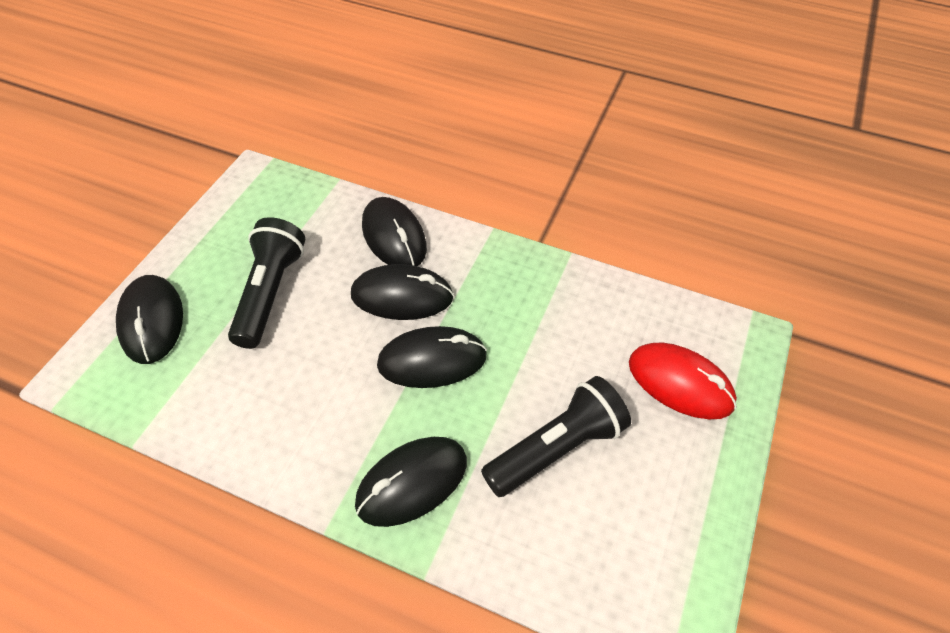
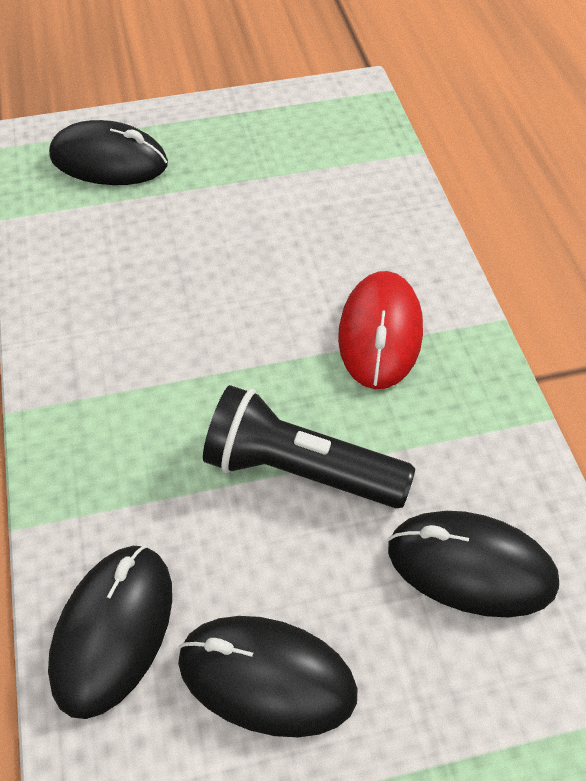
black flashlight: [228,217,305,349] [481,376,631,497] = 2 -> [203,385,415,508] = 1
black mouse: [116,275,183,364] [351,264,454,320] [355,437,467,527] [362,197,427,266] [377,326,487,388] = 5 -> [48,545,172,719] [49,120,168,185] [178,616,358,737] [388,511,559,618] = 4

